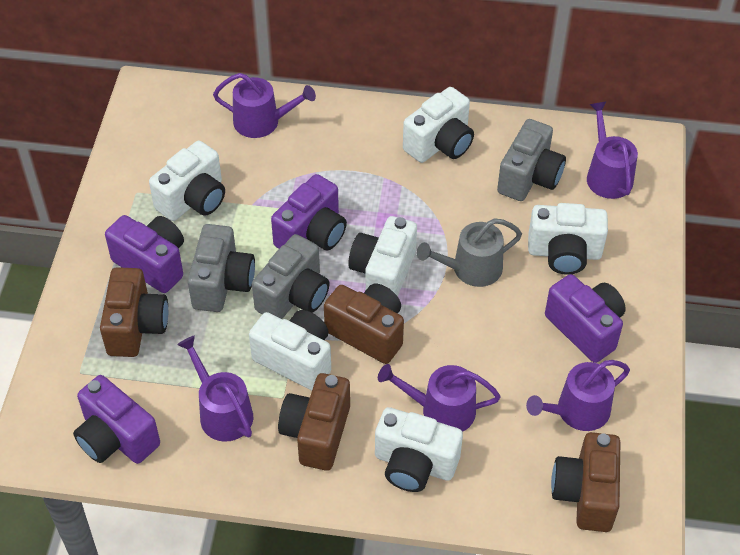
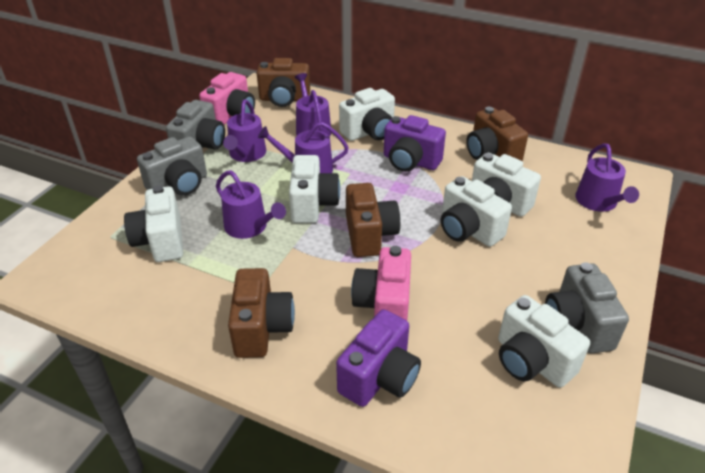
grey watering can: [417,218,522,287] = 1 -> none = 0
pink camera: none = 0 -> [199,72,255,125] [351,246,411,320] = 2
purple camera: [73,375,160,464] [105,215,184,293] [271,174,347,251] [545,274,626,363] = 4 -> [336,309,421,407] [384,115,446,172] = 2

